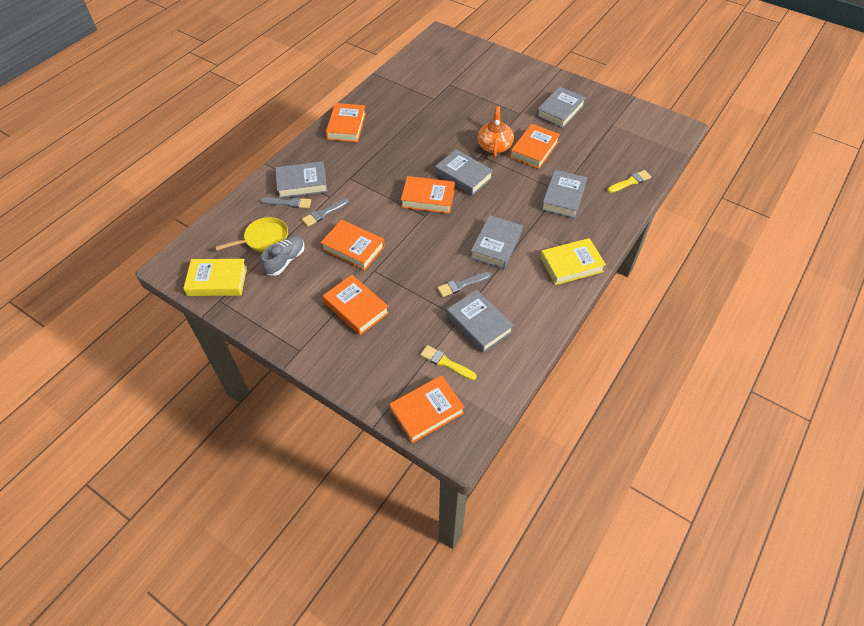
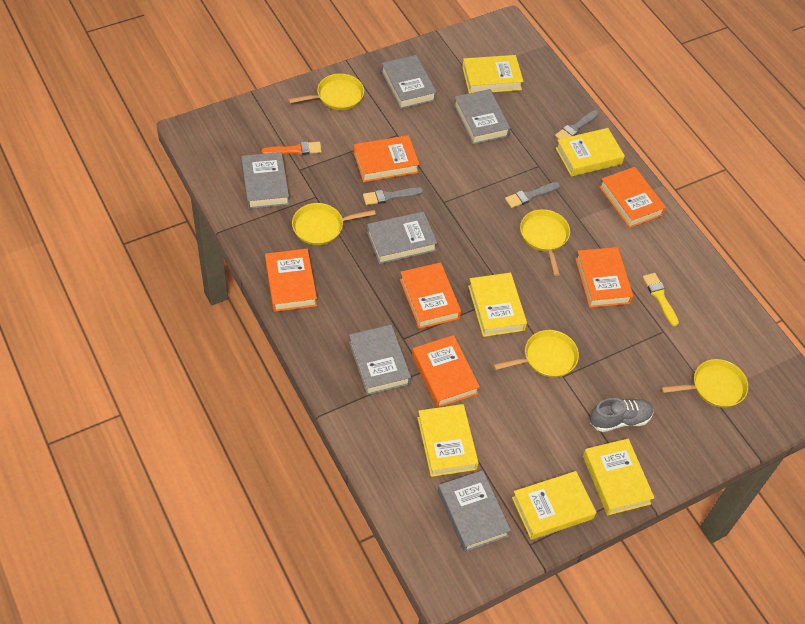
orange brush: none = 0 -> [261,142,322,155] = 1
orange teapot: [478,106,514,158] = 1 -> none = 0
yellow book: [183,259,247,296] [540,238,606,285] = 2 -> [417,404,479,477] [462,55,524,93] [468,273,527,337] [512,471,597,540] [556,128,625,176] [583,439,655,515] = 6
yellow brush: [420,345,477,380] [607,170,651,193] = 2 -> [643,273,679,326] = 1
yellow pan: [215,217,288,252] = 1 -> [288,73,364,110] [292,203,376,245] [493,330,579,378] [520,209,570,276] [661,359,748,408] = 5

